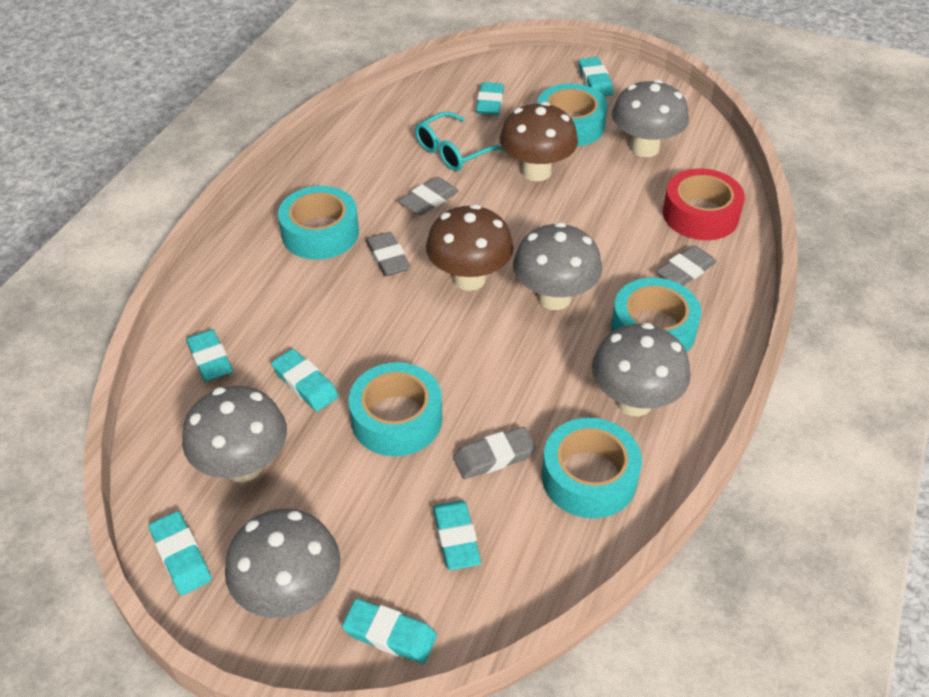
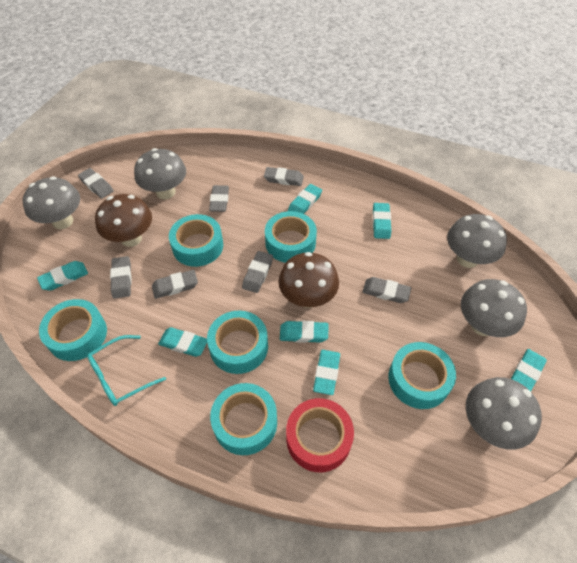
grey eraser: [366,232,411,276] [399,177,459,216] [453,427,536,479] [656,245,717,286] = 4 -> [78,168,114,199] [110,256,132,299] [152,270,198,299] [209,185,229,212] [242,251,273,293] [264,167,304,186] [362,277,411,303] = 7
turquoise tape: [278,186,359,260] [348,362,442,456] [537,83,608,146] [542,418,642,519] [611,277,701,352] = 5 -> [39,299,107,361] [169,214,223,267] [207,311,268,374] [210,383,277,455] [265,211,317,263] [388,342,456,409] = 6

